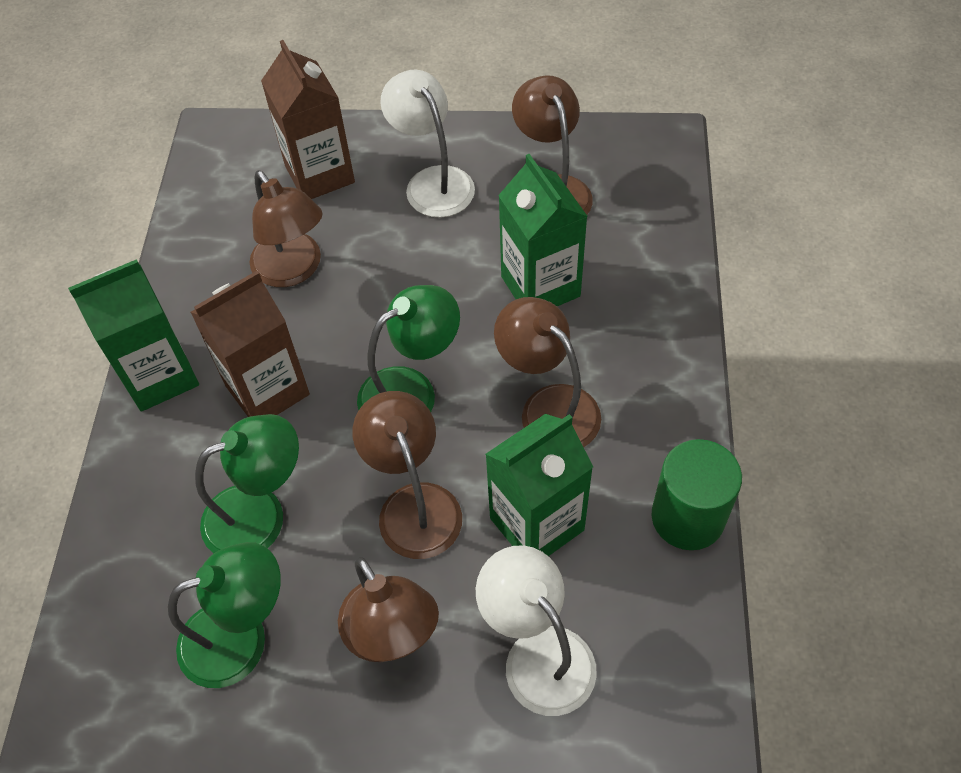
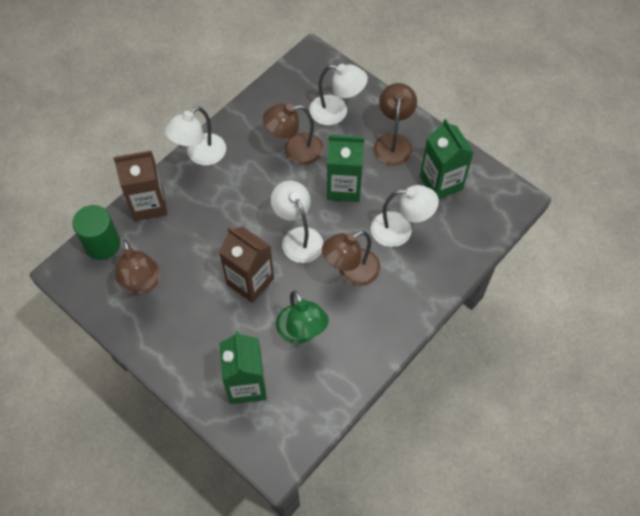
brown lamp: [250,170,323,287] [338,557,439,662] [353,391,462,559] [494,297,601,447] [512,75,593,215] = 5 -> [115,239,161,295] [263,104,323,165] [322,231,380,286] [374,83,417,166] = 4
green lamp: [168,542,281,688] [195,414,299,554] [357,285,460,412] = 3 -> [276,291,329,344] = 1
white lamp: [380,70,475,218] [476,545,597,716] = 2 -> [165,106,226,166] [271,181,323,263] [309,64,368,125] [371,185,439,247] = 4

